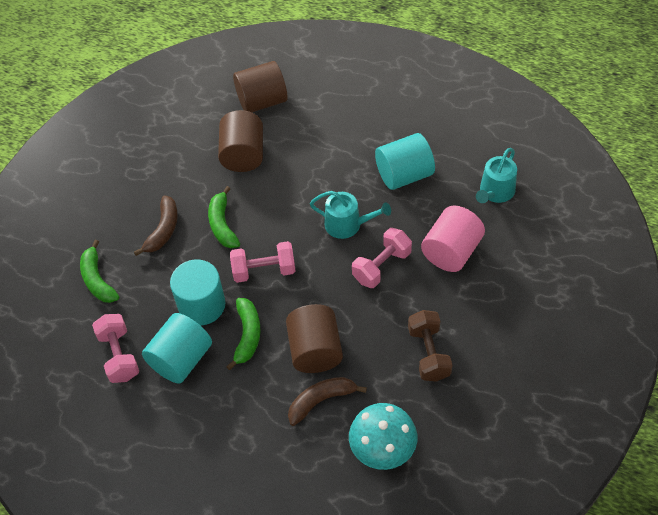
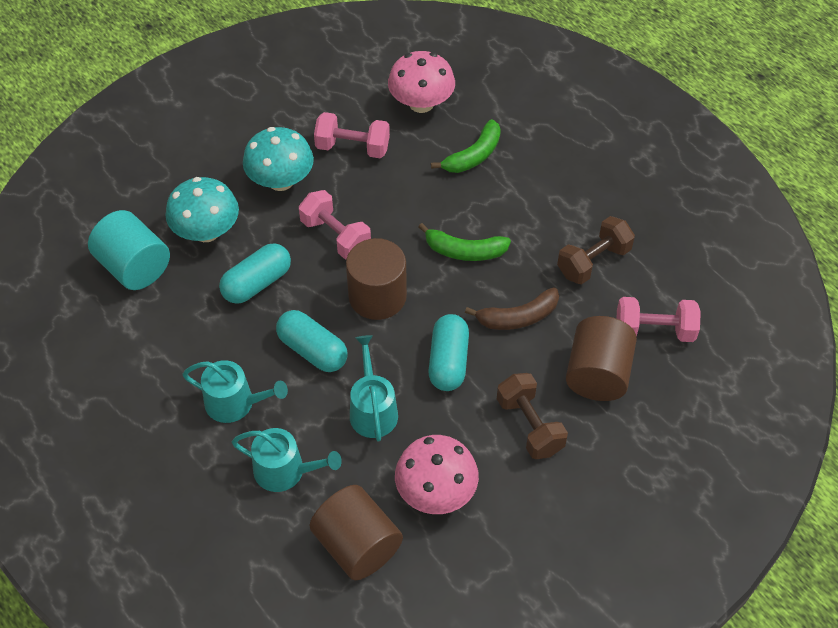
brown banana: [134,195,178,256] [288,377,367,426] = 2 -> [465,287,559,330] = 1
brown dumbbell: [408,310,453,382] = 1 -> [497,373,568,459] [557,216,635,284] = 2
green banana: [80,240,119,303] [208,186,240,248] [226,298,261,370] = 3 -> [418,223,511,261] [431,119,501,173] = 2
pink cylinder: [421,206,485,272] = 1 -> none = 0
pink mushroom: none = 0 -> [388,51,455,113] [395,435,479,514] = 2
turquoise capsule: none = 0 -> [219,243,291,304] [276,310,348,372] [429,314,469,391] = 3
turquoise cylinder: [142,313,212,384] [170,260,226,325] [375,133,435,190] = 3 -> [88,210,170,290] = 1
turquoise mushroom: [349,403,417,470] = 1 -> [165,177,239,242] [243,127,314,191] = 2
turquoise watering can: [310,191,391,239] [476,148,517,203] = 2 -> [182,360,288,423] [232,428,342,492] [350,335,398,442] = 3

